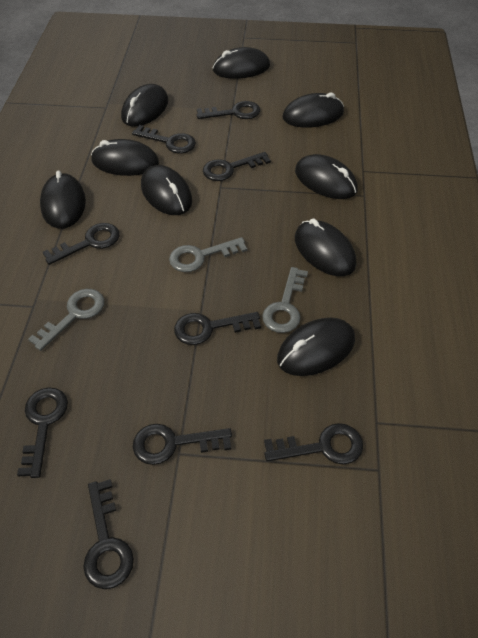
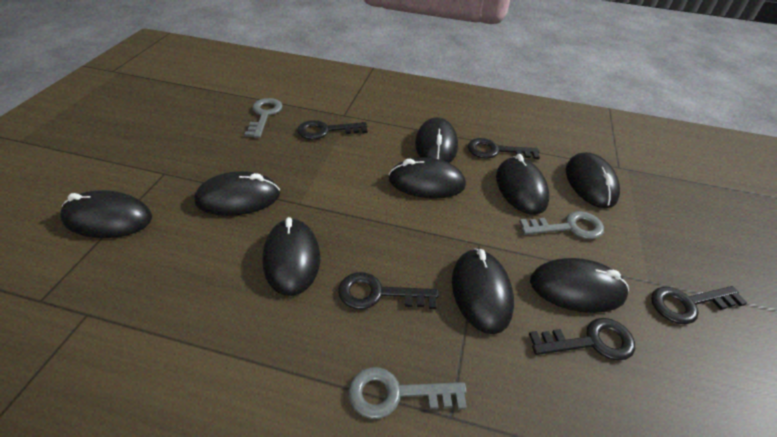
black key: [17,388,68,478] [43,223,119,265] [83,479,134,589] [132,125,196,153] [133,424,232,465] [174,312,261,345] [197,101,260,119] [203,152,271,181] [264,423,363,464] = 9 -> [297,120,367,140] [338,272,438,309] [468,138,540,159] [529,318,635,361] [651,286,747,324] = 5

